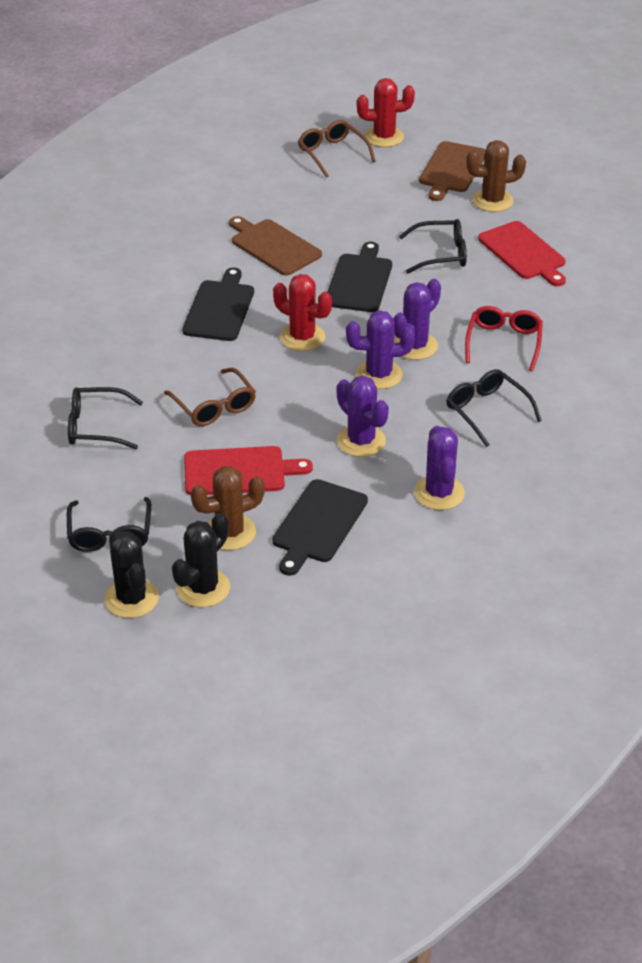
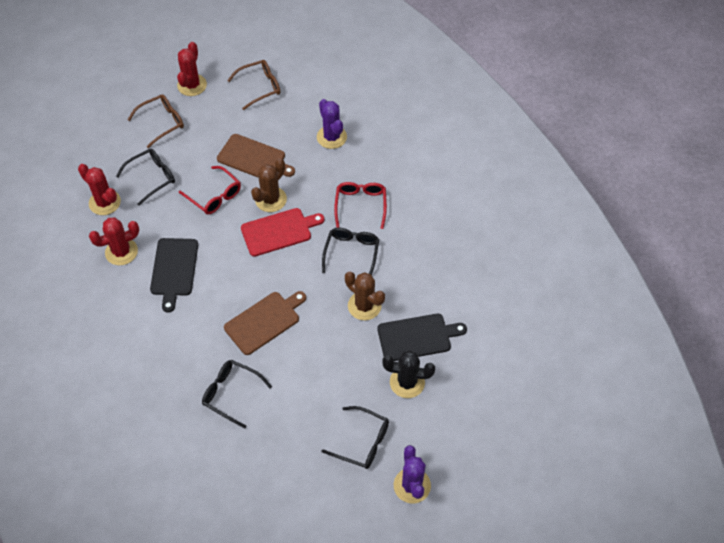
black cactus: [105,530,159,618] [172,513,230,607] = 2 -> [382,350,435,398] = 1
black cutting board: [182,267,254,341] [272,479,368,576] [327,242,392,312] = 3 -> [150,238,198,313] [377,314,467,361] = 2
purple cactus: [337,376,389,457] [346,311,415,389] [393,279,441,360] [414,426,465,510] = 4 -> [317,99,347,149] [394,445,431,503] = 2
red cactus: [273,274,332,351] [357,78,415,147] = 2 -> [78,164,121,215] [89,218,139,265] [177,42,207,96] = 3
red cutting board: [184,446,313,495] [478,221,566,286] = 2 -> [241,208,324,257] = 1
red glasses: [465,306,543,371] = 1 -> [179,166,241,215] [334,182,387,229] = 2

